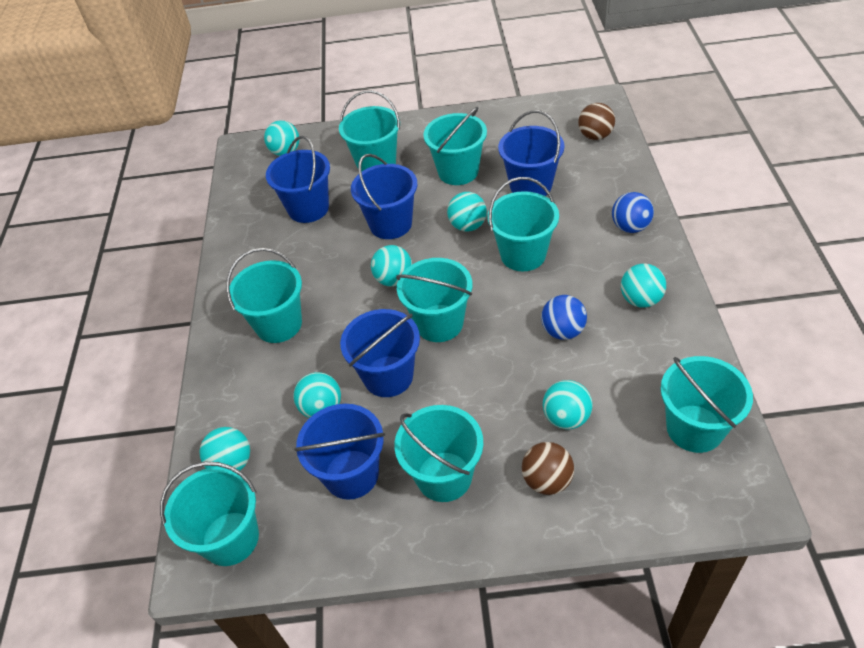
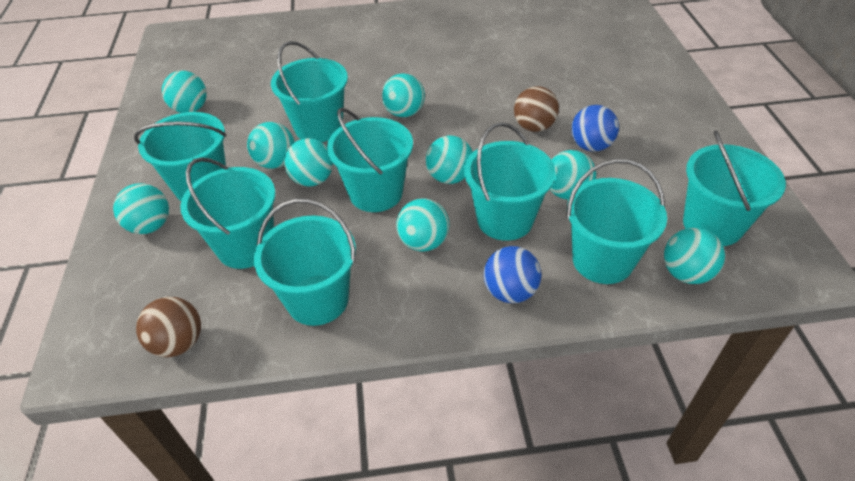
blue bucket: [266,136,330,223] [294,404,385,500] [340,309,420,397] [351,154,417,239] [498,110,565,196] = 5 -> none = 0
turquoise ball: [200,427,250,471] [264,120,299,156] [294,372,341,418] [371,245,412,286] [447,192,487,232] [543,380,593,429] [621,264,666,308] = 7 -> [113,183,169,234] [162,71,207,113] [247,122,295,169] [284,138,333,187] [382,73,425,117] [396,199,449,252] [426,136,473,184] [550,150,596,200] [664,228,725,284] = 9

